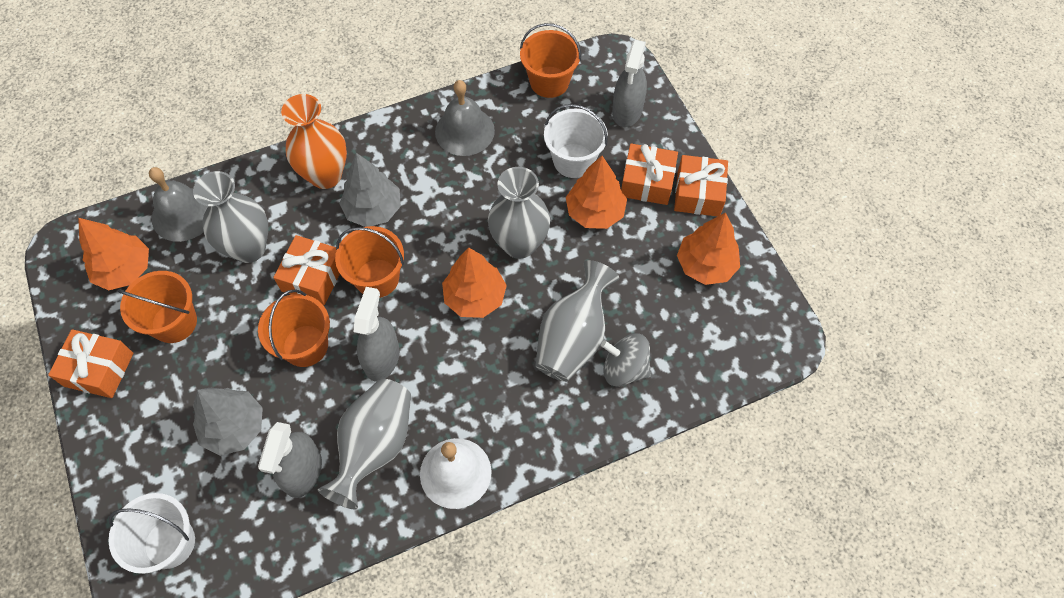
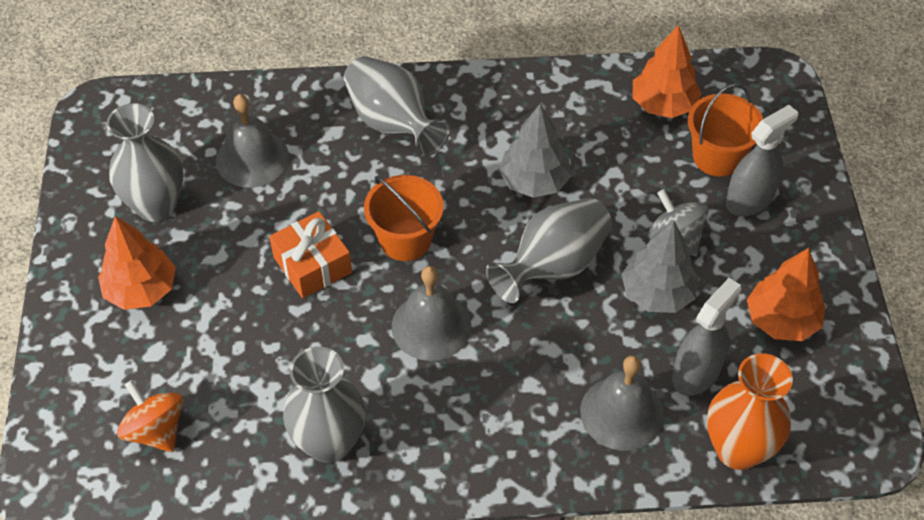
grey bell: [149,167,208,242] [435,80,495,156] = 2 -> [216,94,289,188] [392,266,472,361] [580,355,664,451] = 3
grey spray bottle: [258,422,322,498] [354,287,399,381] [612,40,647,127] = 3 -> [672,278,741,396] [726,105,798,216] = 2
orange bucket: [118,271,197,343] [258,289,330,367] [335,226,404,298] [520,23,581,98] = 4 -> [364,175,444,261] [688,83,763,176] = 2
orange gift: [48,329,133,398] [273,235,340,305] [621,144,678,205] [674,155,728,217] = 4 -> [269,211,352,298] = 1
orange spinning top: none = 0 -> [117,380,183,452] = 1
orange tree: [78,218,149,290] [442,247,507,318] [566,156,627,229] [677,212,740,285] = 4 -> [98,216,176,310] [632,25,702,118] [747,248,826,341] = 3
white bell: [420,438,492,509] = 1 -> none = 0
white bucket: [108,493,195,574] [544,104,608,178] = 2 -> none = 0

